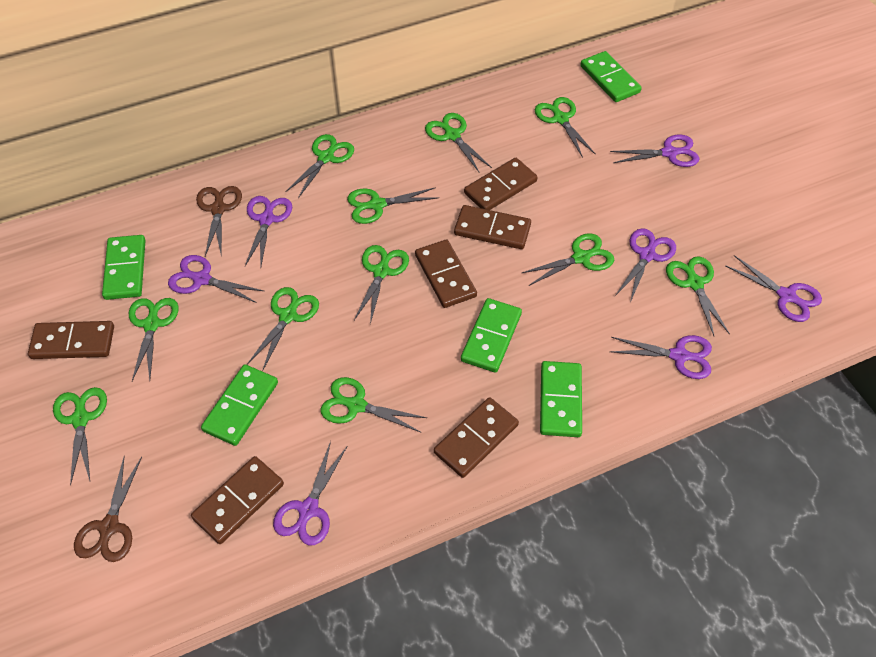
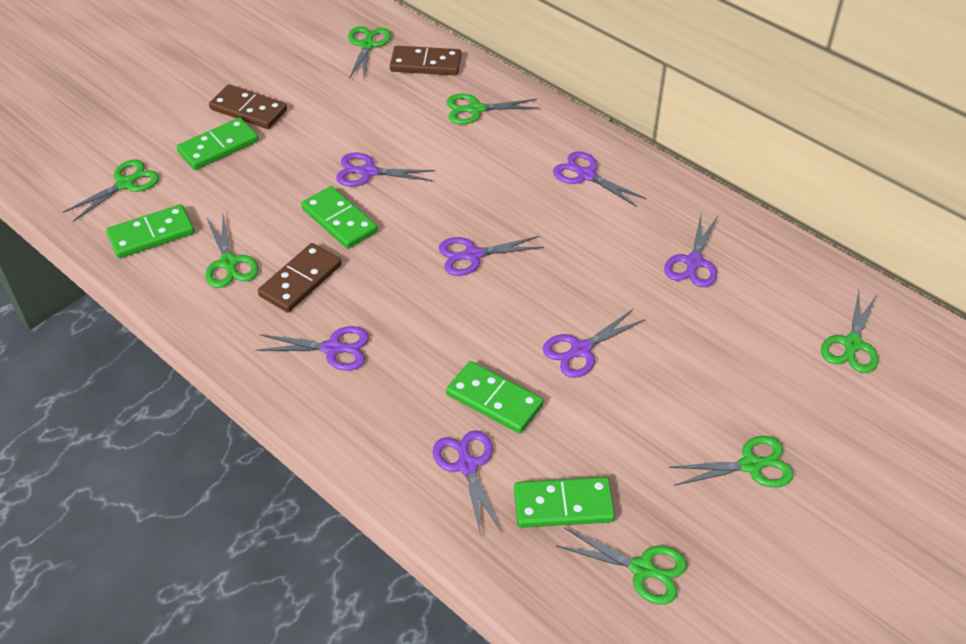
brown domino: [28,321,114,359] [191,456,284,544] [415,239,477,308] [434,397,519,478] [454,205,531,249] [464,158,537,210] = 6 -> [209,84,287,129] [258,243,342,313] [390,46,461,75] = 3
brown scissors: [74,457,142,562] [196,186,242,256] = 2 -> none = 0
green scissors: [53,387,107,485] [129,298,179,381] [247,287,319,371] [285,134,354,198] [320,377,427,432] [347,187,438,224] [354,245,409,324] [425,113,492,173] [522,233,614,286] [535,97,596,158] [666,256,730,336] = 11 -> [63,159,159,222] [205,215,259,288] [348,26,391,79] [446,94,539,124] [556,528,687,605] [669,436,794,487] [821,290,878,373] = 7

